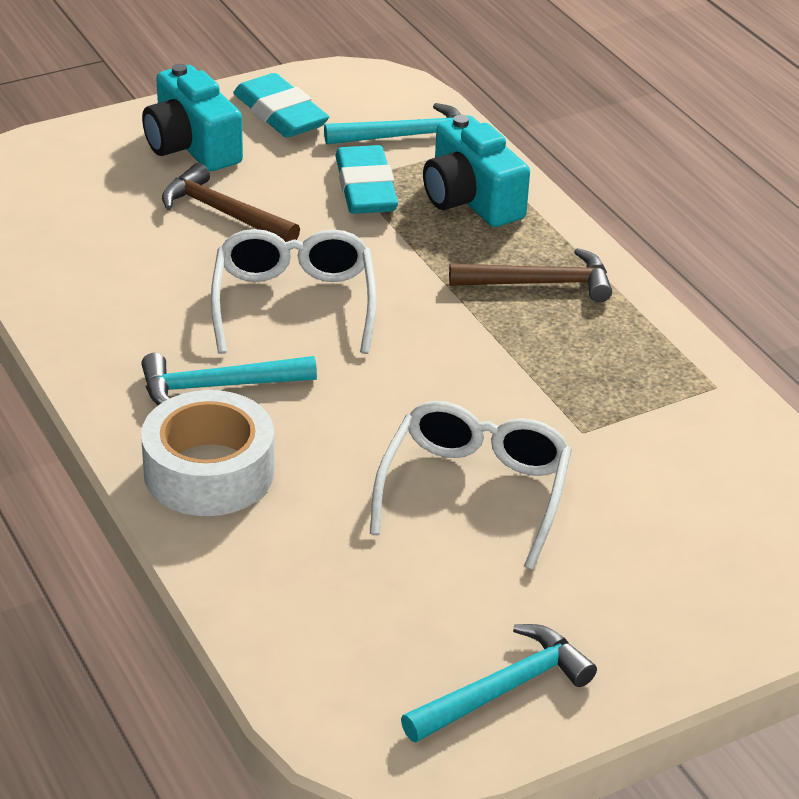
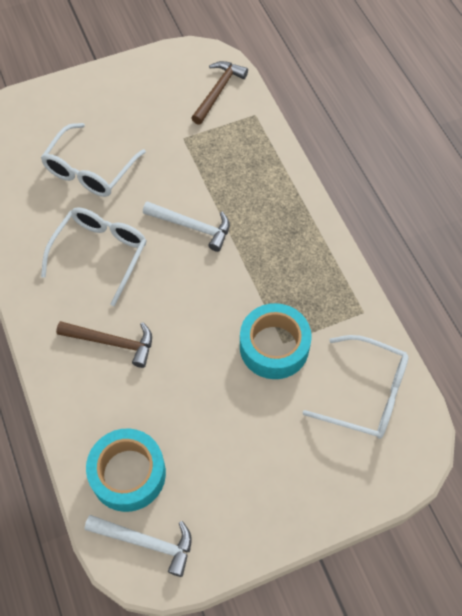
turquoise camera: [142,64,243,171] [423,115,530,227] = 2 -> none = 0
turquoise eraser: [233,73,329,138] [336,145,398,214] = 2 -> none = 0
turquoise hammer: [141,353,317,405] [324,103,461,144] [401,624,597,742] = 3 -> none = 0
turquoise tape: none = 0 -> [86,428,166,512] [240,303,312,379] = 2
white glasses: [211,229,377,354] [370,401,572,570] = 2 -> [41,123,146,197] [41,207,147,306] [303,335,408,439] = 3
white hammer: none = 0 -> [84,515,192,577] [143,201,230,252] = 2
white tape: [141,390,275,516] = 1 -> none = 0

